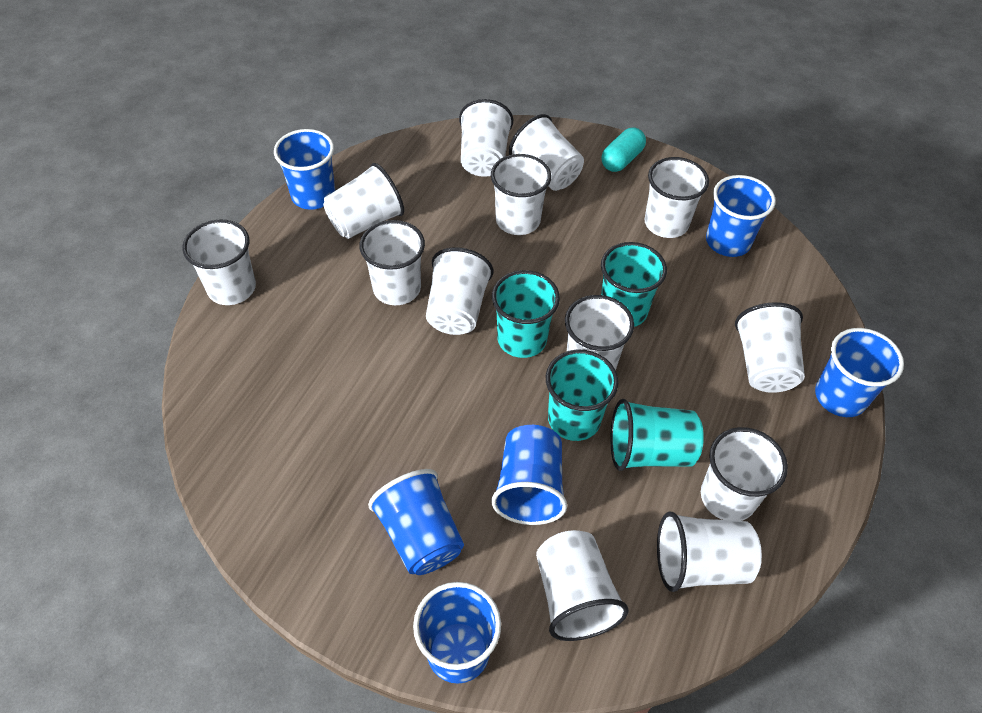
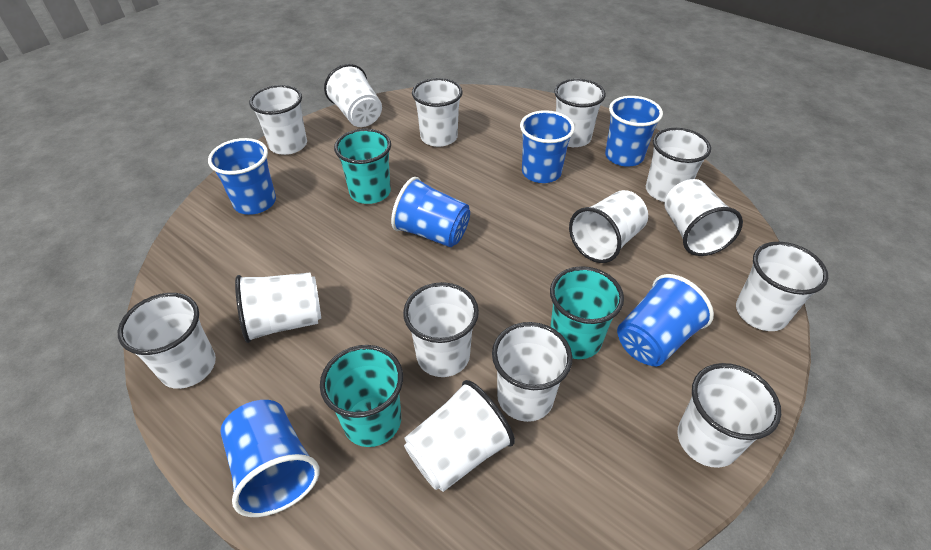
turquoise capsule: [601,128,646,172] = 1 -> none = 0
turquoise cup: [492,270,560,358] [546,350,619,441] [601,242,667,327] [610,399,704,471] = 4 -> [320,345,403,447] [334,129,391,204] [550,266,624,359] = 3
white cup: [182,220,256,305] [323,163,404,239] [359,220,425,305] [426,247,493,335] [459,99,513,177] [491,154,551,235] [509,114,584,191] [536,530,629,641] [565,295,634,370] [644,157,709,238] [657,512,762,592] [701,427,788,521] [735,302,805,393] = 13 -> [118,293,216,389] [235,272,321,343] [249,85,307,155] [324,64,382,127] [403,282,479,377] [404,380,515,492] [412,78,463,147] [492,322,572,422] [554,79,606,147] [569,190,648,263] [646,128,711,202] [664,179,743,256] [677,363,781,468] [736,242,828,331] = 14

